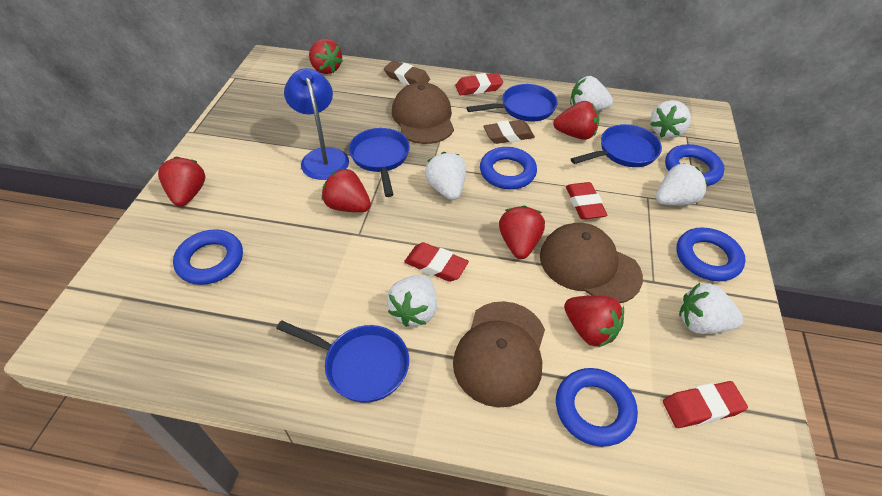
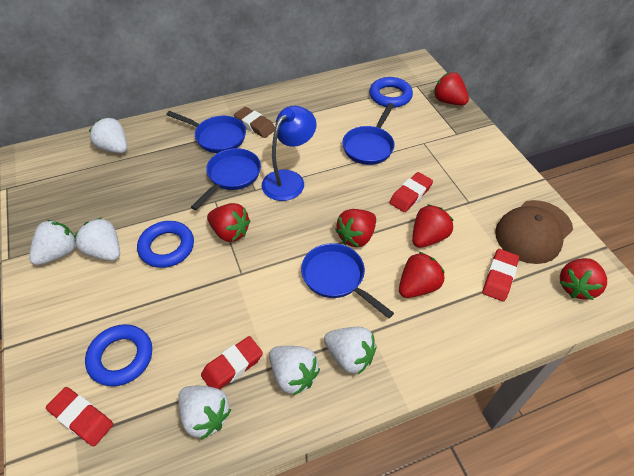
blue ring: [173,229,243,285] [480,147,537,189] [556,368,638,447] [665,144,725,186] [677,227,746,281] = 5 -> [85,324,152,386] [137,221,194,268] [369,77,413,108] = 3
brown cap: [392,82,454,144] [453,301,545,407] [540,223,643,303] = 3 -> [495,200,573,264] = 1
brown eraser: [384,60,430,85] [483,120,535,144] = 2 -> [234,107,275,138] = 1

